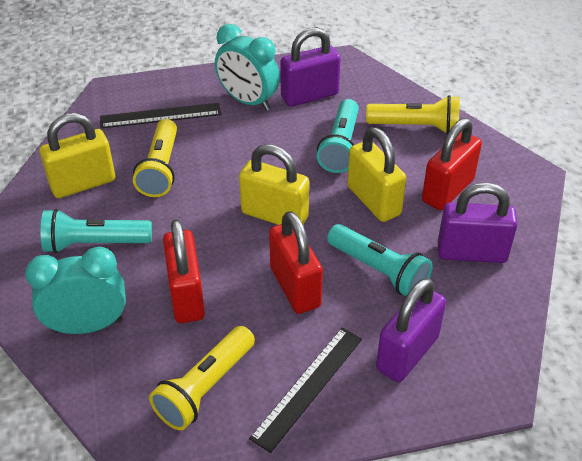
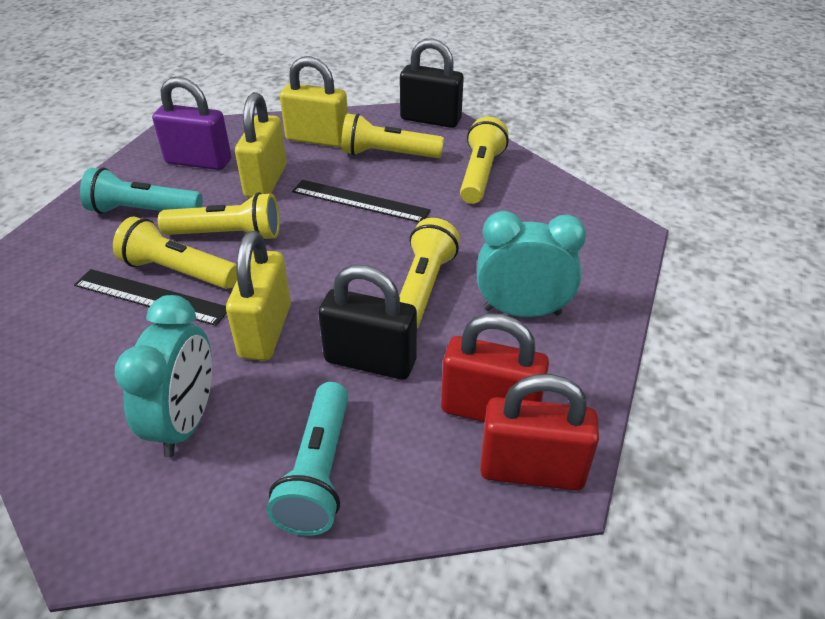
black padlock: none = 0 -> [318,265,417,380] [400,38,464,128] = 2
purple padlock: [280,27,341,107] [376,278,446,382] [438,182,518,263] = 3 -> [152,77,231,170] = 1
red padlock: [163,219,205,323] [269,211,323,314] [422,118,482,210] = 3 -> [441,313,549,422] [480,374,599,490] = 2
turquoise flashlight: [41,209,152,253] [317,99,359,173] [327,224,433,296] = 3 -> [80,168,203,214] [267,382,348,536] = 2
yellow flashlight: [133,119,177,197] [149,326,255,430] [366,95,460,134] = 3 -> [113,217,237,289] [158,192,280,240] [341,113,444,158] [399,218,460,328] [460,117,509,204] = 5

